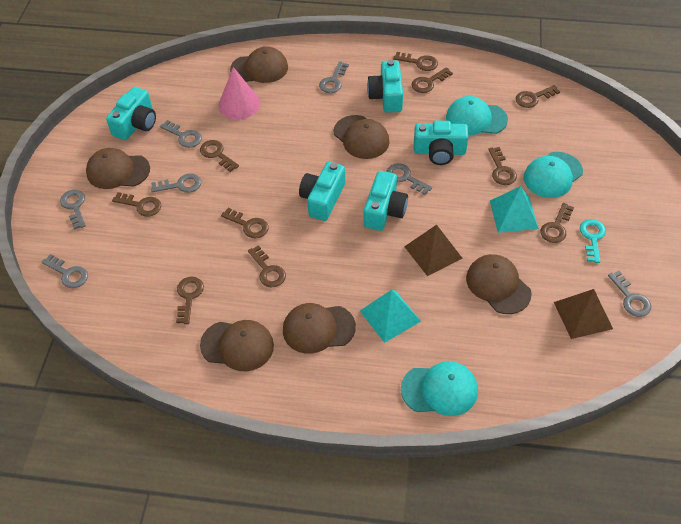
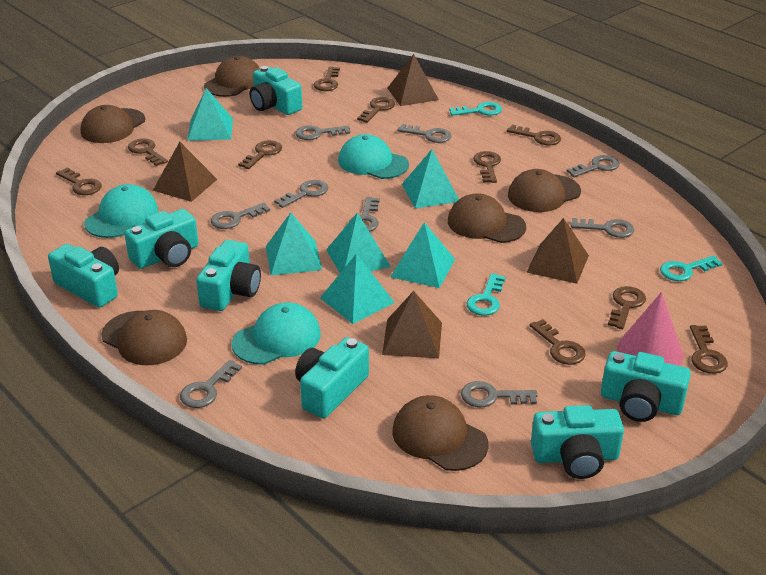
brown pyramid: [404,225,462,276] [554,289,613,339] = 2 -> [153,142,218,202] [382,291,442,358] [388,54,439,106] [526,218,589,284] = 4
grey key: [42,254,88,288] [60,190,86,230] [151,173,201,193] [160,120,202,148] [319,61,349,93] [387,163,432,195] [608,271,651,317] = 7 -> [180,360,242,408] [211,203,270,229] [274,180,328,208] [295,125,350,140] [349,197,380,232] [397,124,452,143] [461,381,538,407] [566,155,620,177] [571,218,635,238] = 9
turquoise camera: [106,87,156,140] [299,162,345,221] [364,171,408,231] [367,60,403,113] [414,121,469,165] = 5 -> [48,244,119,307] [124,209,198,269] [196,240,261,311] [250,66,302,115] [295,337,369,418] [531,405,624,479] [601,351,691,422] = 7
turquoise key: [580,219,606,263] = 1 -> [449,102,502,116] [466,273,506,316] [660,255,723,281] = 3
turquoise pyramid: [360,290,421,343] [490,186,539,233] = 2 -> [187,88,233,141] [266,212,322,276] [320,253,395,324] [326,212,391,273] [390,222,455,288] [402,149,459,209] = 6

